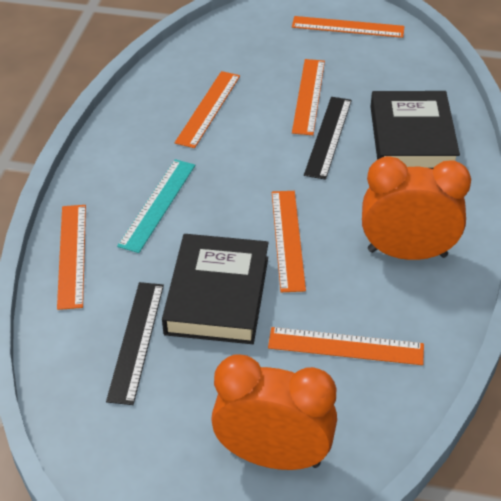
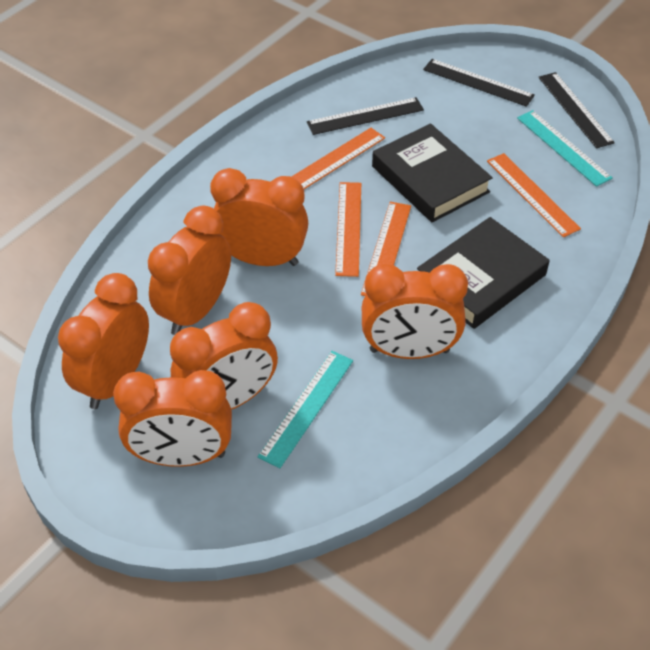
black ruler: [106,282,164,405] [304,97,352,180] = 2 -> [307,97,424,135] [423,59,535,107] [539,72,615,148] = 3
orange clock: [211,355,337,470] [362,156,471,260] = 2 -> [58,273,149,409] [113,370,232,467] [148,206,231,335] [170,302,278,410] [210,168,308,266] [362,264,468,359] = 6
orange ruler: [57,205,86,310] [175,71,240,148] [268,327,424,365] [272,191,306,292] [292,16,405,38] [292,59,325,135] = 6 -> [291,128,385,189] [335,182,361,277] [361,202,411,296] [487,153,581,237] = 4
turquoise ruler: [117,159,195,253] = 1 -> [258,351,353,468] [517,110,613,187] = 2

